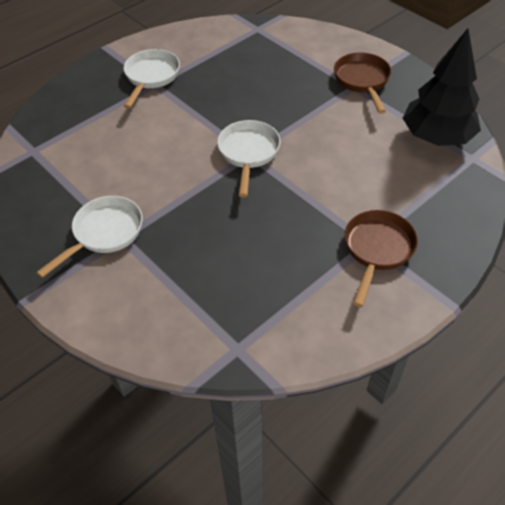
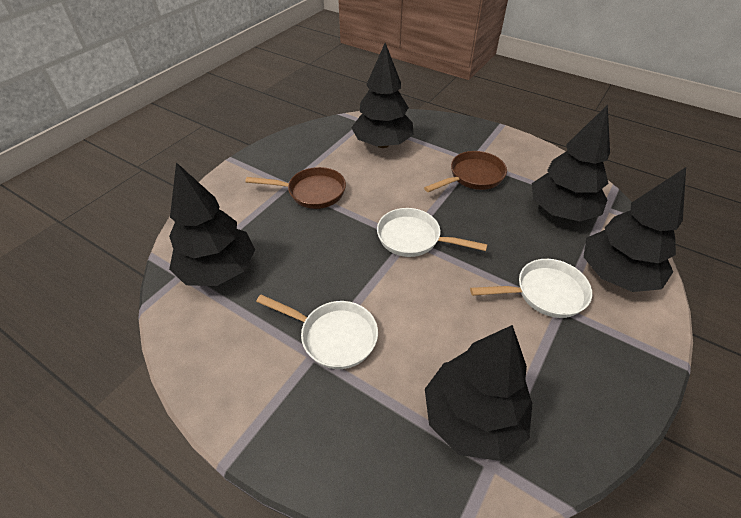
black tree: [403,28,481,146] = 1 -> [169,162,255,286] [351,43,414,148] [425,325,532,461] [532,105,610,221] [583,167,686,292] = 5

